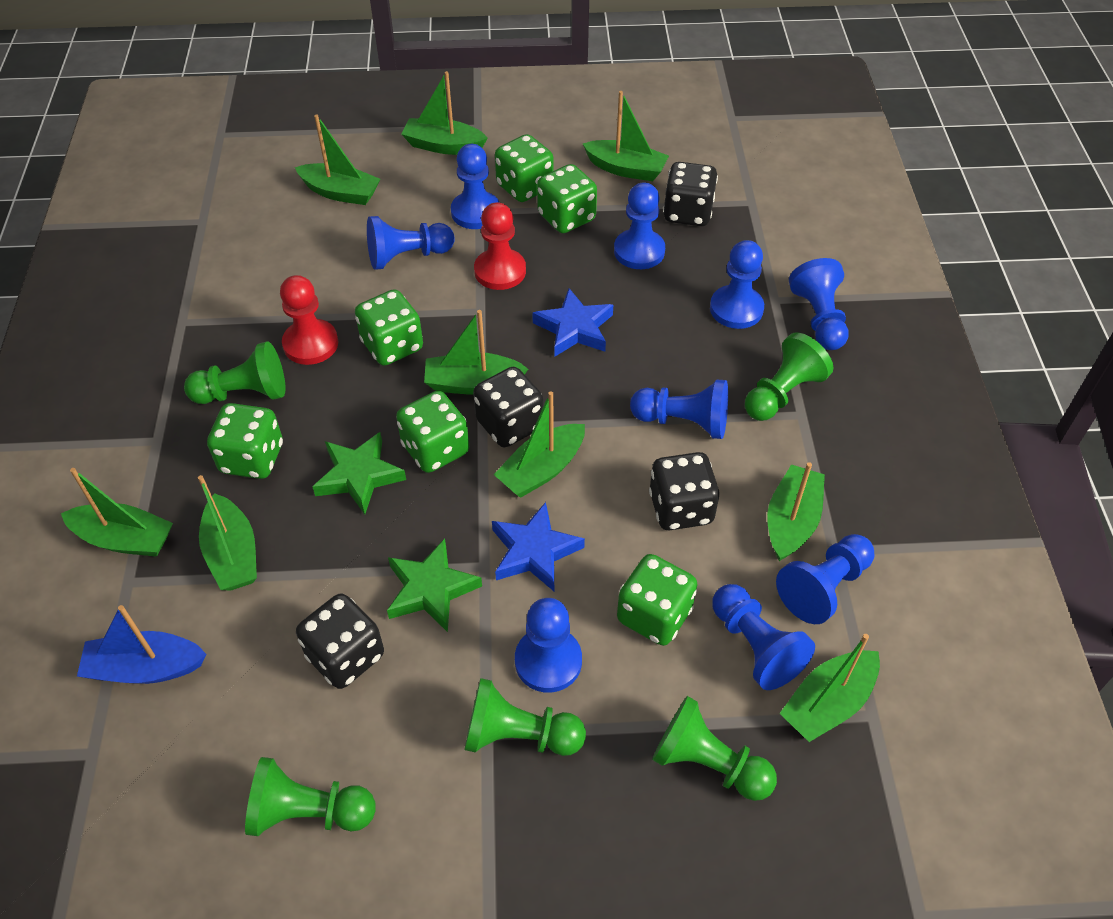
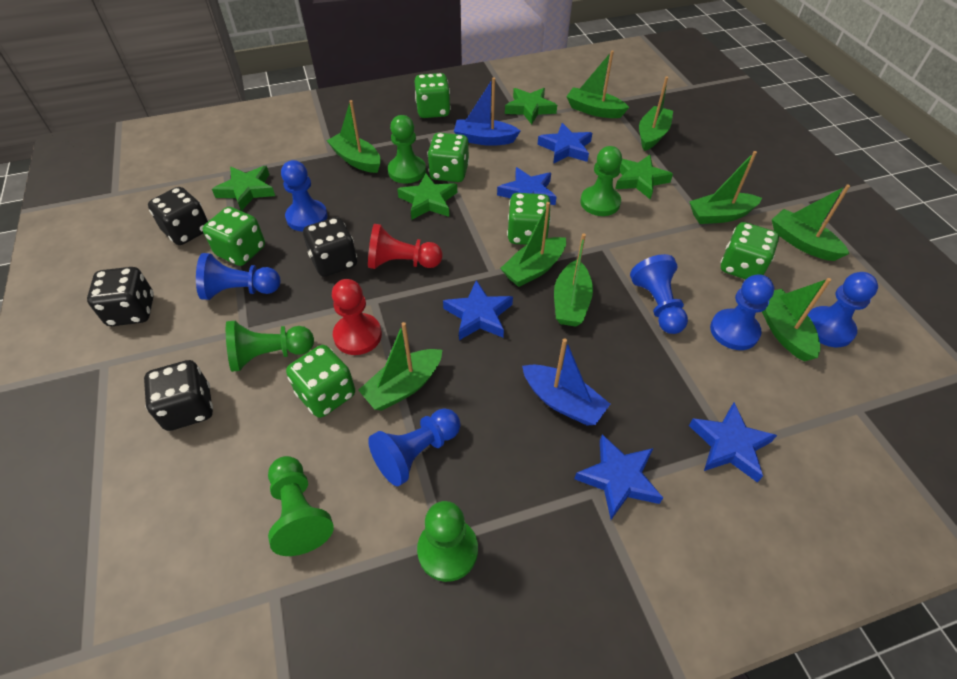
blue boat: [77,605,207,684] = 1 -> [454,78,520,146] [522,338,610,426] = 2
blue pawn: [367,216,455,270] [451,144,500,229] [515,598,582,693] [614,182,665,269] [630,380,728,439] [710,240,764,329] [712,584,815,690] [776,534,874,624] [789,258,849,350] = 9 -> [196,253,281,300] [281,160,328,231] [368,408,461,486] [630,254,688,334] [710,274,774,350] [808,272,878,347] = 6
blue star: [492,502,585,591] [532,288,613,357] = 2 -> [443,280,513,340] [497,167,557,205] [537,123,592,164] [575,434,663,520] [689,402,777,482] = 5
green star: [313,432,406,514] [387,538,482,632] = 2 -> [212,166,275,211] [397,173,457,219] [505,88,557,124] [615,155,673,200] = 4

